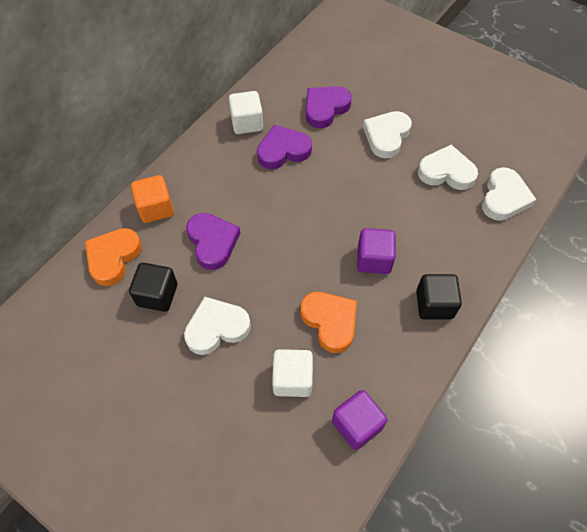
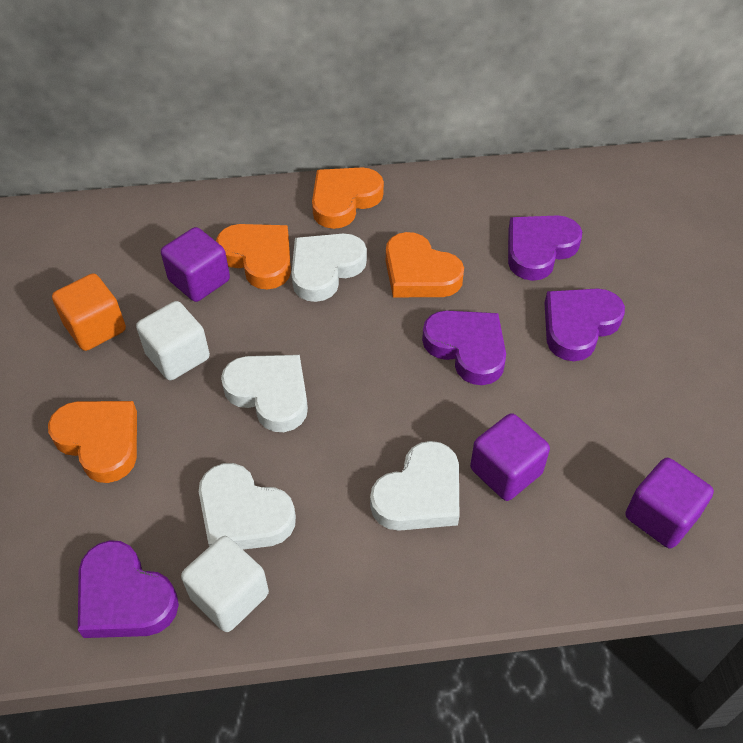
black cube: [129,263,177,312] [416,274,462,320] = 2 -> none = 0
orange heart: [85,228,142,286] [301,292,357,353] = 2 -> [48,401,137,483] [216,224,291,290] [312,168,384,229] [386,232,464,297] = 4
purple cube: [332,390,388,450] [357,228,396,274] = 2 -> [161,227,230,302] [470,413,550,501] [625,458,714,549] = 3
purple heart: [186,213,240,270] [257,125,312,169] [306,86,352,128] = 3 -> [78,540,179,638] [422,310,506,385] [508,215,582,281] [545,289,625,361] = 4

